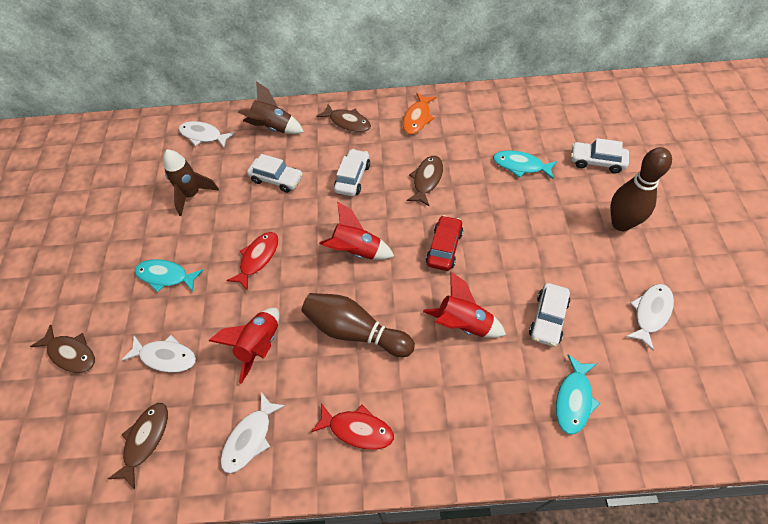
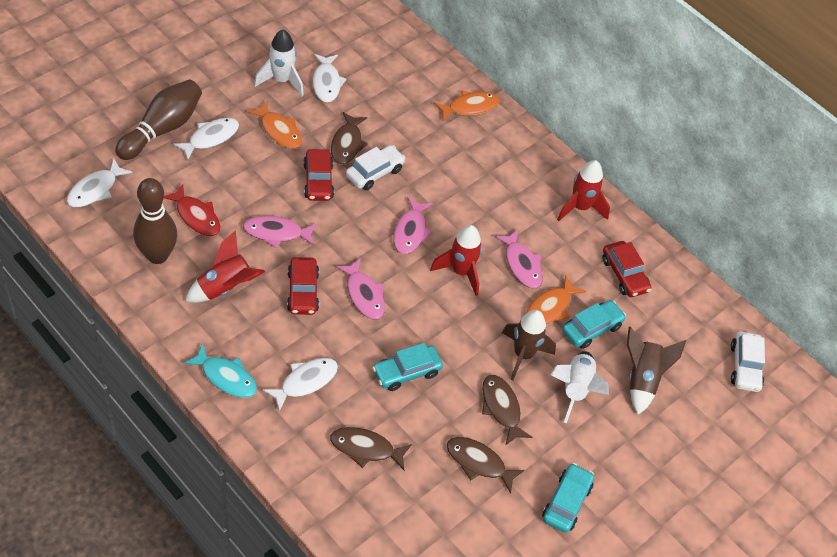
orange fish: [402,93,436,134] = 1 -> [247,101,302,149] [434,91,500,121] [526,275,586,325] = 3
pink fish: none = 0 -> [243,216,317,248] [336,258,385,320] [393,197,433,254] [494,229,543,288] = 4
red car: [426,215,463,271] = 1 -> [287,257,319,315] [304,149,334,201] [602,241,651,297] = 3
red fish: [226,232,279,291] [311,403,394,450] = 2 -> [164,184,221,236] = 1
turquoise car: none = 0 -> [372,343,443,391] [542,463,594,533] [562,300,626,349] = 3
turquoise fish: [135,259,203,292] [493,150,557,179] [556,355,600,435] = 3 -> [183,344,257,398] = 1
white car: [247,154,303,193] [334,149,370,196] [529,283,570,347] [571,138,629,173] = 4 -> [346,145,406,190] [731,331,765,392] = 2
white rocket: none = 0 -> [254,30,304,96] [550,351,608,423] = 2

